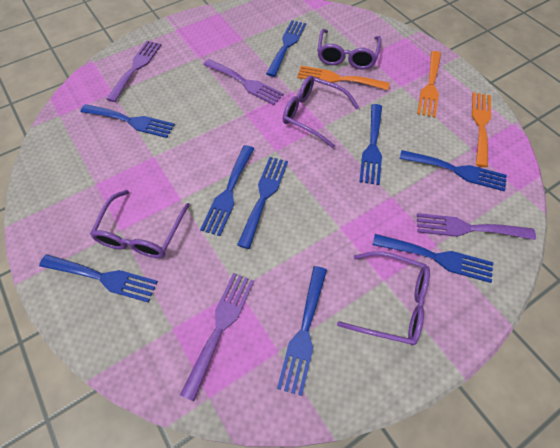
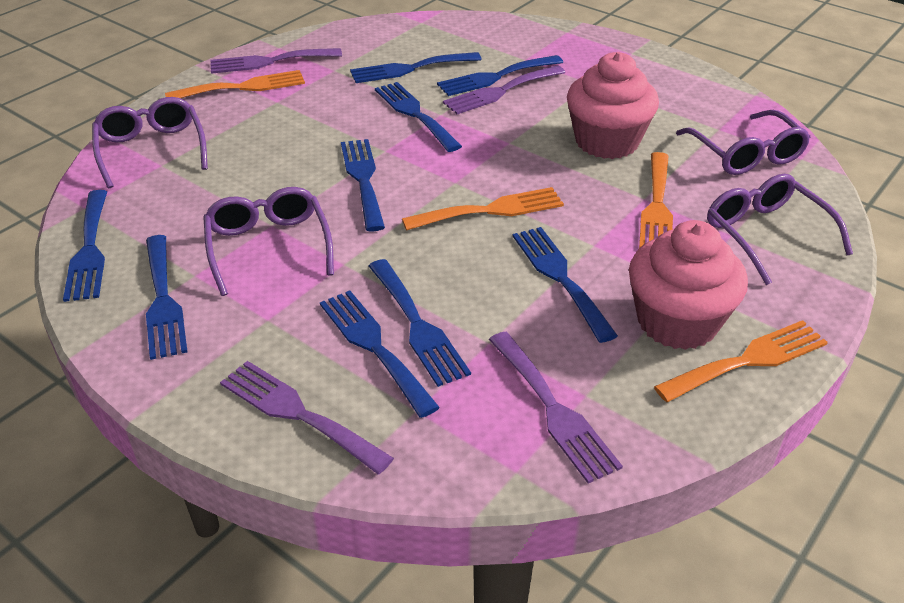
orange fork: [297,66,390,90] [417,51,441,118] [472,92,491,167] = 3 -> [165,70,305,98] [402,187,564,230] [639,152,673,248] [654,320,828,402] = 4
pink cupcake: none = 0 -> [567,52,659,159] [629,220,748,350] = 2

